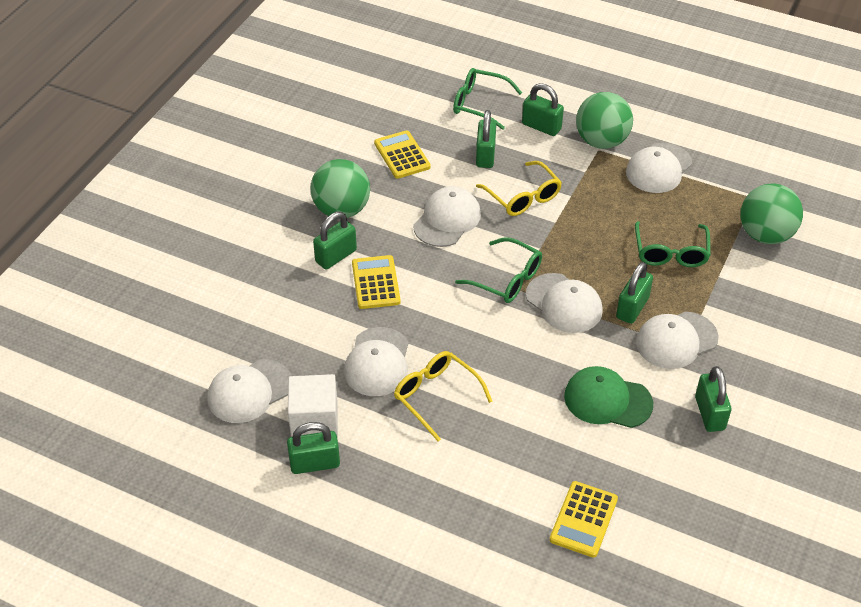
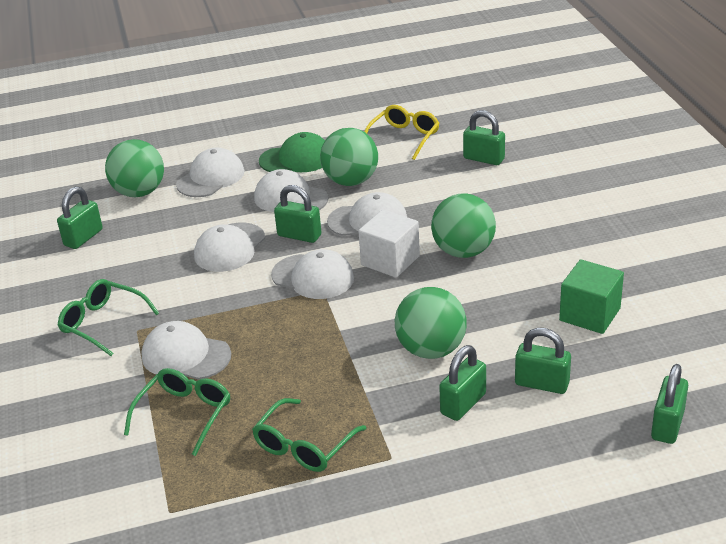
green ball: [310,159,370,218] [576,92,633,149] [740,183,803,244] = 3 -> [105,139,164,197] [320,128,378,186] [395,287,467,359] [431,193,496,258] = 4
green cube: none = 0 -> [559,259,624,334] = 1
yellow calculator: [352,255,401,309] [374,130,431,179] [550,481,618,558] = 3 -> none = 0
yellow glasses: [394,351,493,442] [476,161,562,216] = 2 -> [364,105,440,160] = 1

